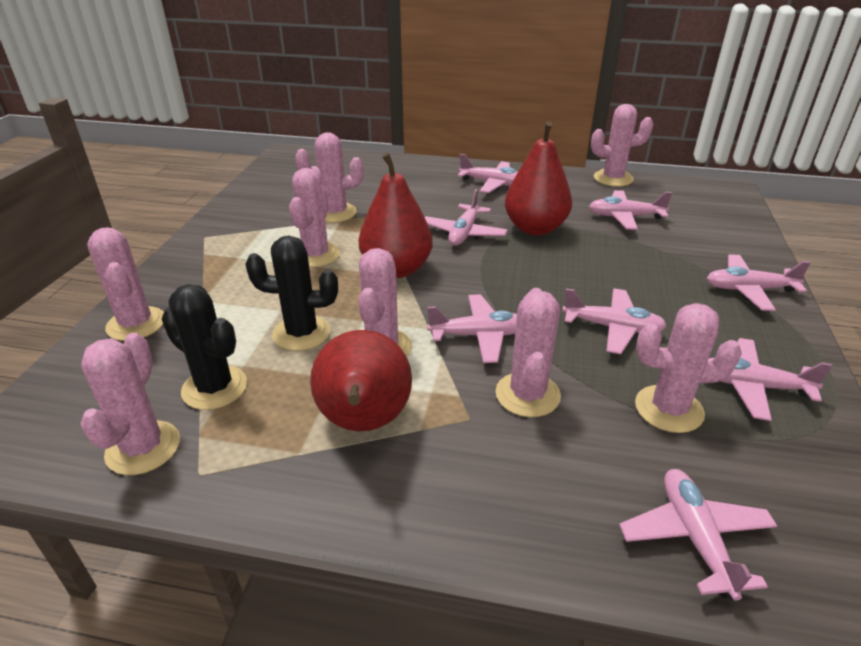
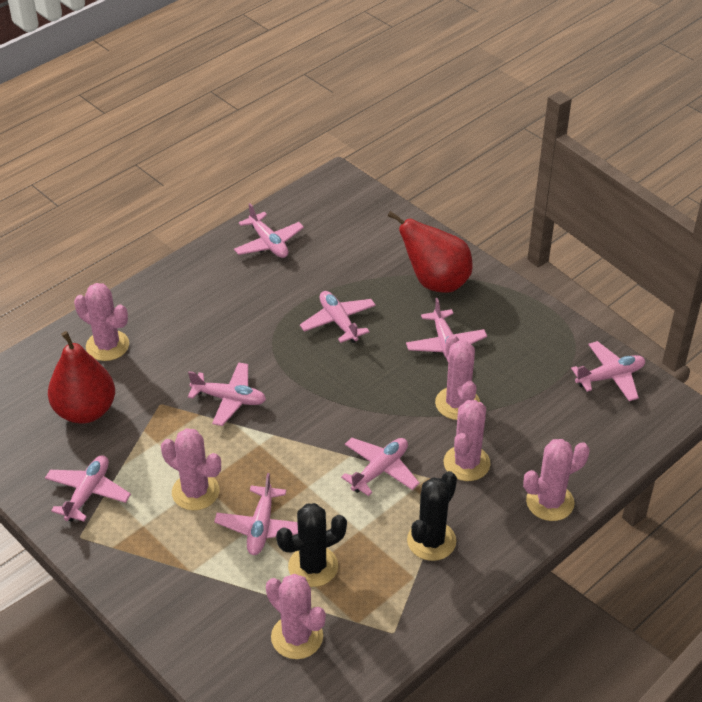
pink cactus: [80,333,180,475] [87,227,164,341] [289,168,340,267] [295,132,364,223] [358,248,412,357] [496,288,561,417] [591,104,653,187] [635,303,742,433] = 8 -> [74,283,129,361] [161,428,221,511] [266,574,326,659] [435,334,480,420] [444,400,491,481] [523,439,590,521] = 6
red pear: [310,330,412,431] [359,153,433,278] [505,121,572,235] = 3 -> [48,331,115,424] [388,211,473,293] = 2

